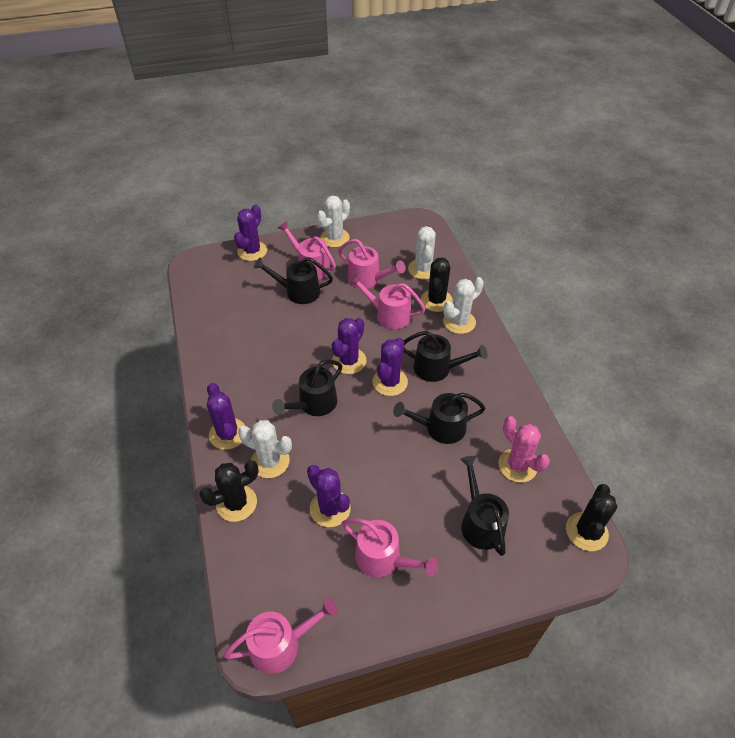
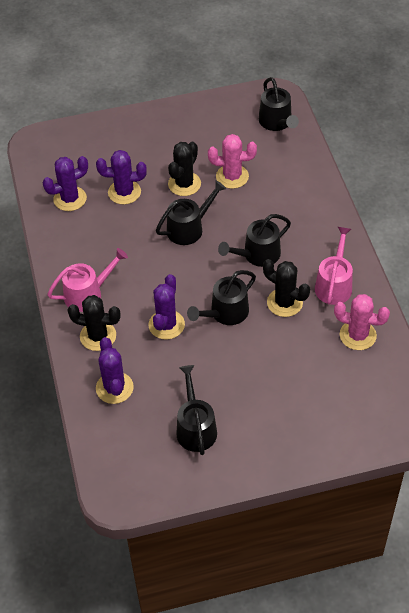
pink cactus: [498,416,550,482] = 1 -> [208,134,257,189] [334,294,390,350] = 2
pink watering can: [224,598,338,674] [278,221,336,280] [338,239,406,289] [342,518,438,577] [348,274,425,329] = 5 -> [47,248,128,312] [315,227,353,305] = 2
purple cactus: [207,383,245,450] [234,205,267,261] [307,465,351,527] [332,318,367,374] [372,338,408,396] = 5 -> [43,156,88,211] [96,150,147,204] [96,337,134,404] [148,274,185,340] = 4
white cactus: [238,420,292,478] [317,195,350,248] [408,226,436,280] [443,277,484,334] = 4 -> none = 0

